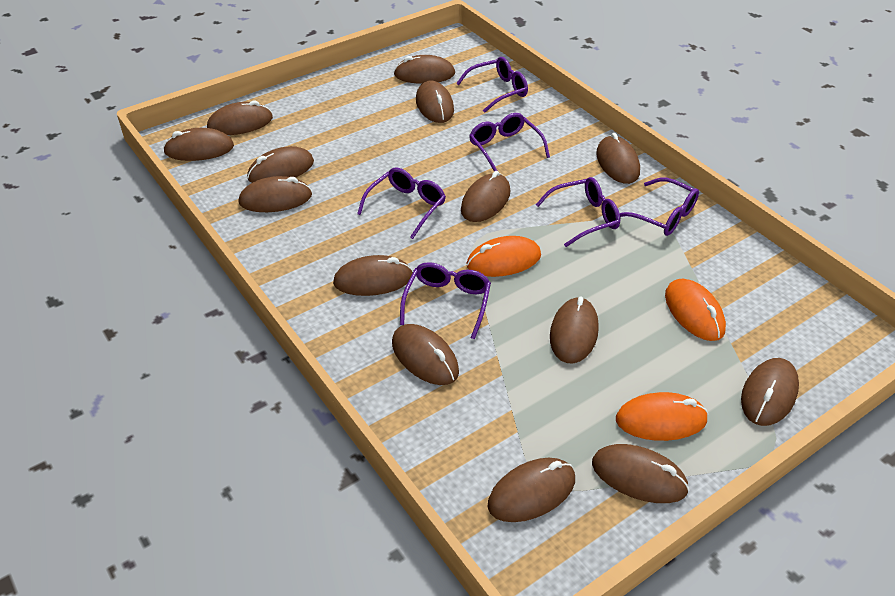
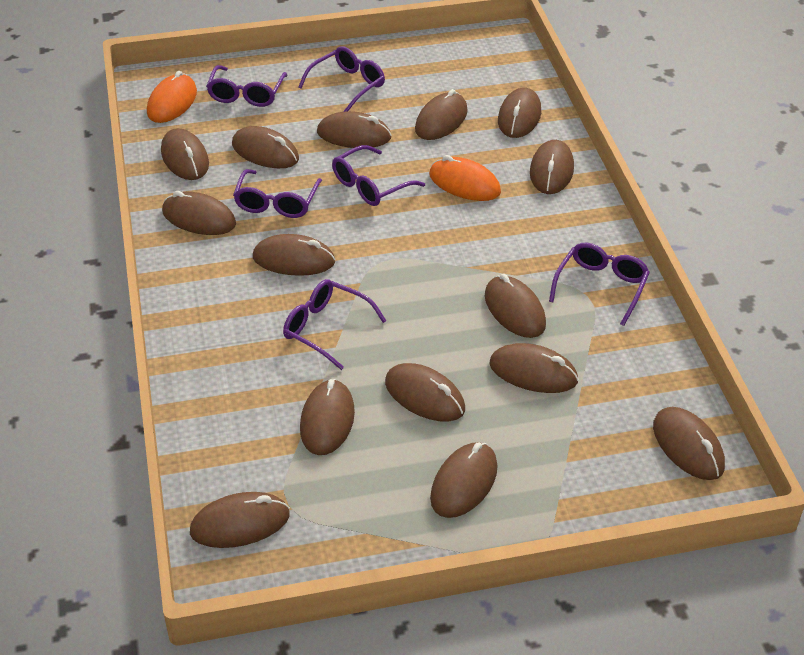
brown mouse: [163,128,234,161] [207,100,273,135] [238,176,312,212] [247,146,314,183] [333,255,413,296] [392,324,459,385] [394,55,455,84] [416,80,454,123] [461,171,510,222] [488,458,575,522] [550,297,599,363] [592,444,689,503] [596,133,640,184] [741,358,799,426] = 14 -> [161,128,209,180] [162,191,236,235] [190,492,290,548] [232,126,299,168] [253,234,335,276] [300,379,355,455] [317,111,391,148] [385,363,465,422] [415,89,468,140] [430,442,498,518] [485,274,546,338] [489,343,579,393] [498,87,541,138] [530,140,574,194] [653,407,725,480] = 15
orange mouse: [466,236,541,277] [616,392,708,441] [665,279,726,341] = 3 -> [147,71,197,123] [429,155,501,201] = 2

